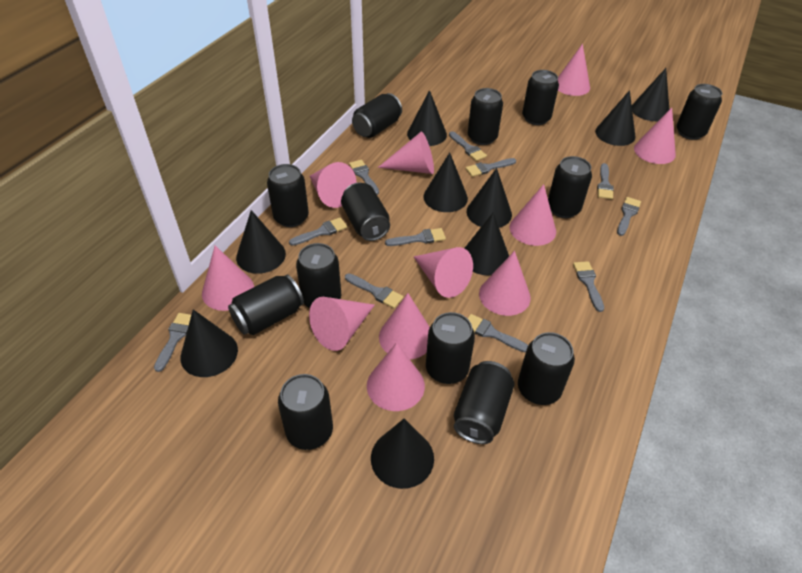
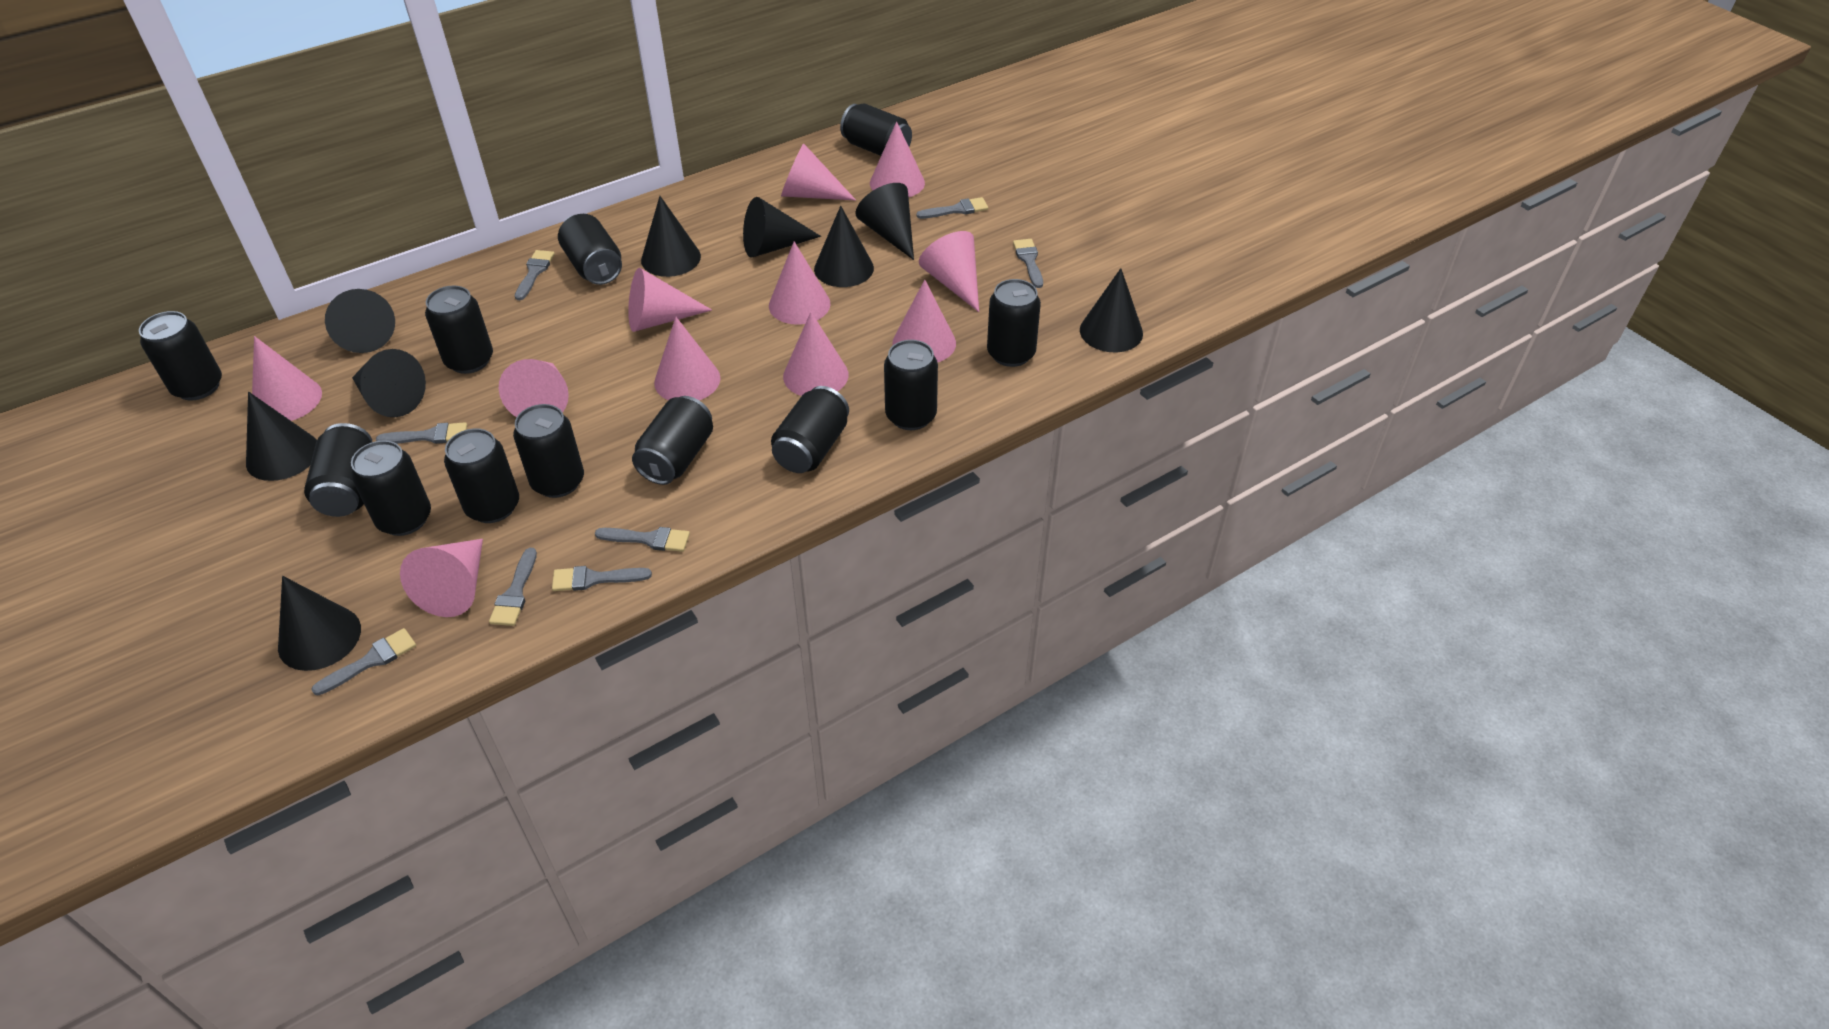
black can: [228,274,304,335] [267,164,309,227] [278,374,333,450] [296,243,341,308] [341,183,390,241] [352,93,402,138] [426,312,475,384] [454,361,515,444] [468,88,503,145] [518,332,575,405] [522,70,559,125] [548,156,592,218] [677,84,722,140] = 13 -> [139,311,222,400] [304,423,372,517] [351,440,431,536] [425,286,493,374] [444,428,519,523] [513,404,584,498] [558,214,622,285] [632,396,713,485] [771,386,849,473] [840,104,912,156] [884,340,938,430] [987,279,1041,367] = 12
grey brush: [154,313,191,372] [289,217,347,246] [345,274,404,308] [349,160,379,195] [385,228,446,246] [449,131,487,161] [466,158,516,177] [467,314,528,353] [573,261,604,312] [597,163,614,199] [617,197,641,236] = 11 -> [311,628,416,695] [376,422,467,444] [489,548,537,626] [515,250,555,300] [552,566,652,591] [595,527,690,552] [916,197,988,219] [1013,239,1043,288] = 8

